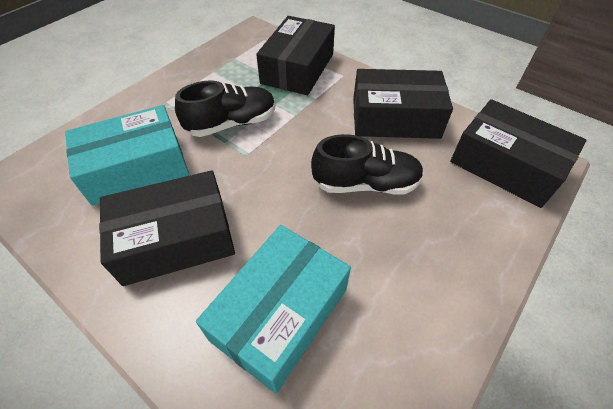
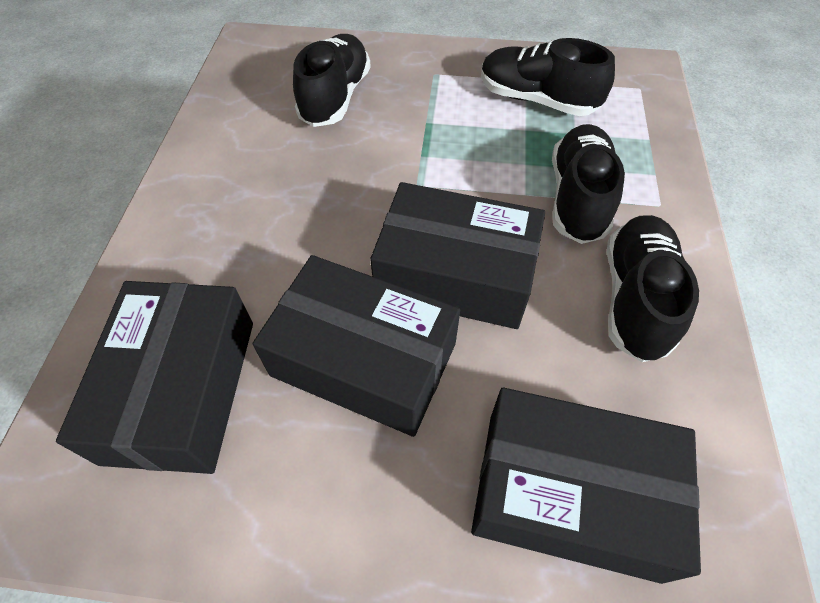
black shoe: [175,80,276,137] [311,134,424,195] = 2 -> [293,34,371,127] [481,38,615,116] [552,124,625,244] [607,215,699,362] = 4
turquoise box: [65,105,189,206] [196,225,351,394] = 2 -> none = 0

